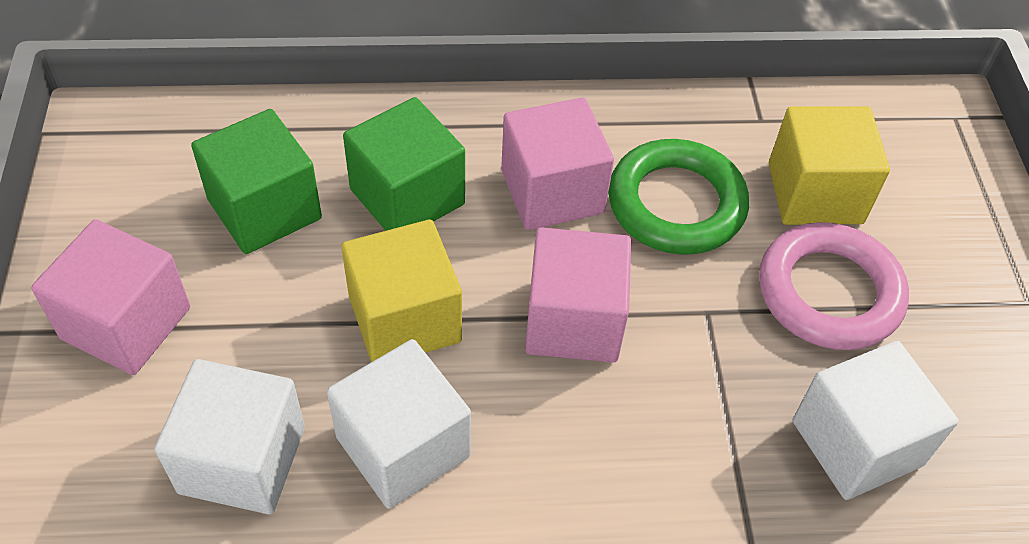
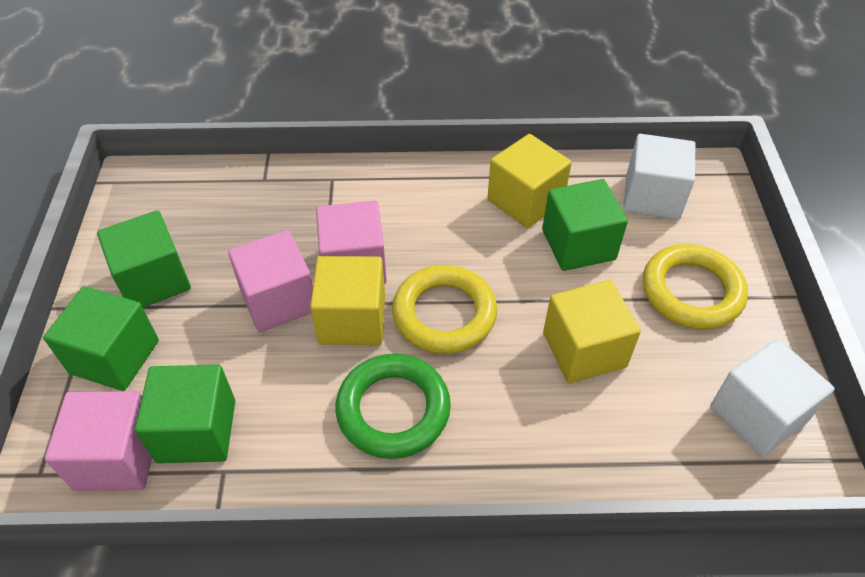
green cube: [191,109,322,254] [343,97,465,231] = 2 -> [43,286,159,391] [97,210,191,307] [135,365,235,463] [542,179,628,271] = 4
pink ring: [759,222,909,350] = 1 -> none = 0
white cube: [155,359,305,514] [327,339,471,509] [793,341,959,500] = 3 -> [623,134,696,220] [710,339,835,457] = 2
yellow cube: [341,220,462,362] [769,106,890,225] = 2 -> [310,256,385,345] [488,134,572,228] [543,280,641,383] = 3
yellow ring: none = 0 -> [392,265,497,354] [643,244,748,330] = 2

